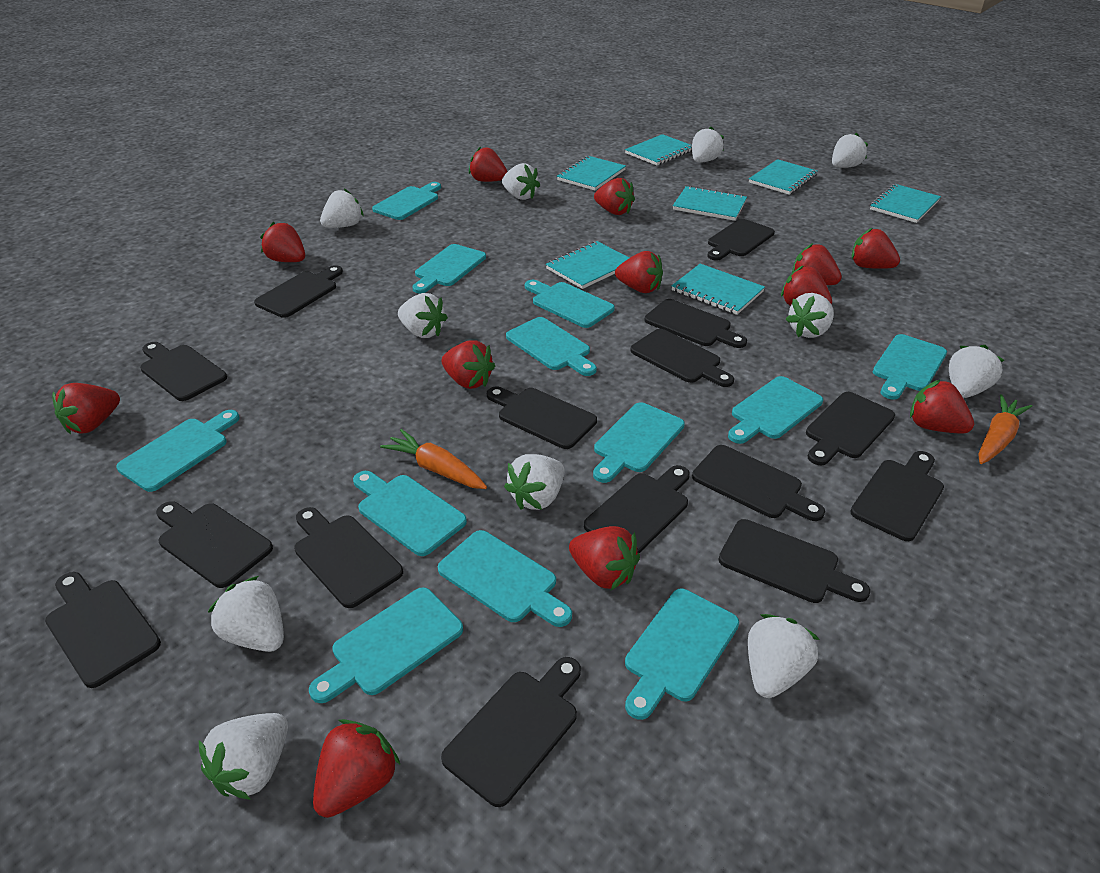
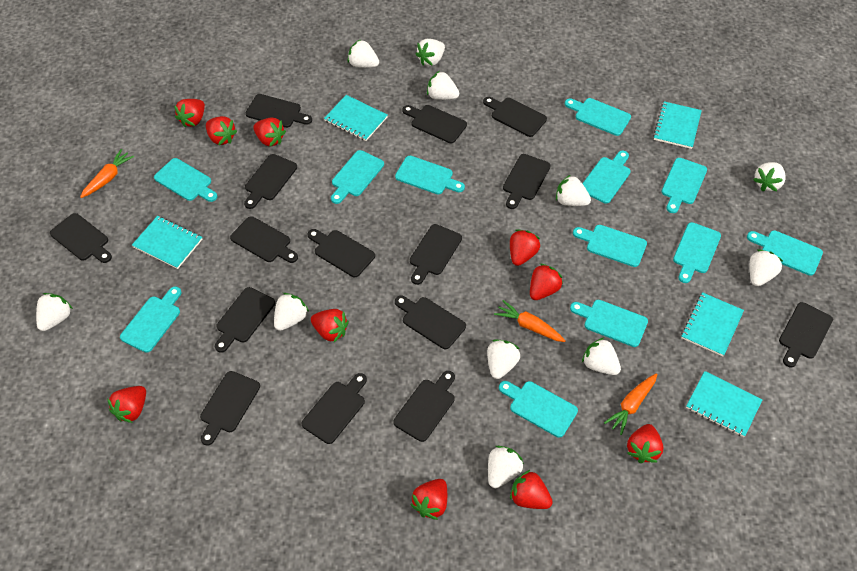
orange carrot: [380,429,487,489] [979,394,1032,464] = 2 -> [80,149,134,198] [494,300,566,342] [604,373,657,435] = 3
red strawberry: [52,383,120,434] [260,222,305,262] [313,719,400,818] [441,340,495,389] [469,146,507,182] [569,526,640,590] [594,178,635,215] [615,251,663,293] [781,265,832,306] [792,243,842,285] [852,228,900,269] [910,379,974,433] = 12 -> [107,386,146,423] [174,99,205,128] [206,116,237,145] [253,117,286,146] [311,309,349,342] [410,479,447,520] [510,229,540,266] [510,470,553,509] [530,264,563,300] [627,424,663,463] = 10
turquoise notebook: [546,241,629,289] [557,156,626,190] [625,134,692,165] [672,264,765,315] [673,186,747,221] [749,159,818,195] [870,184,941,223] = 7 -> [132,216,202,269] [324,95,388,141] [653,101,702,149] [681,292,744,356] [686,371,762,437] = 5

